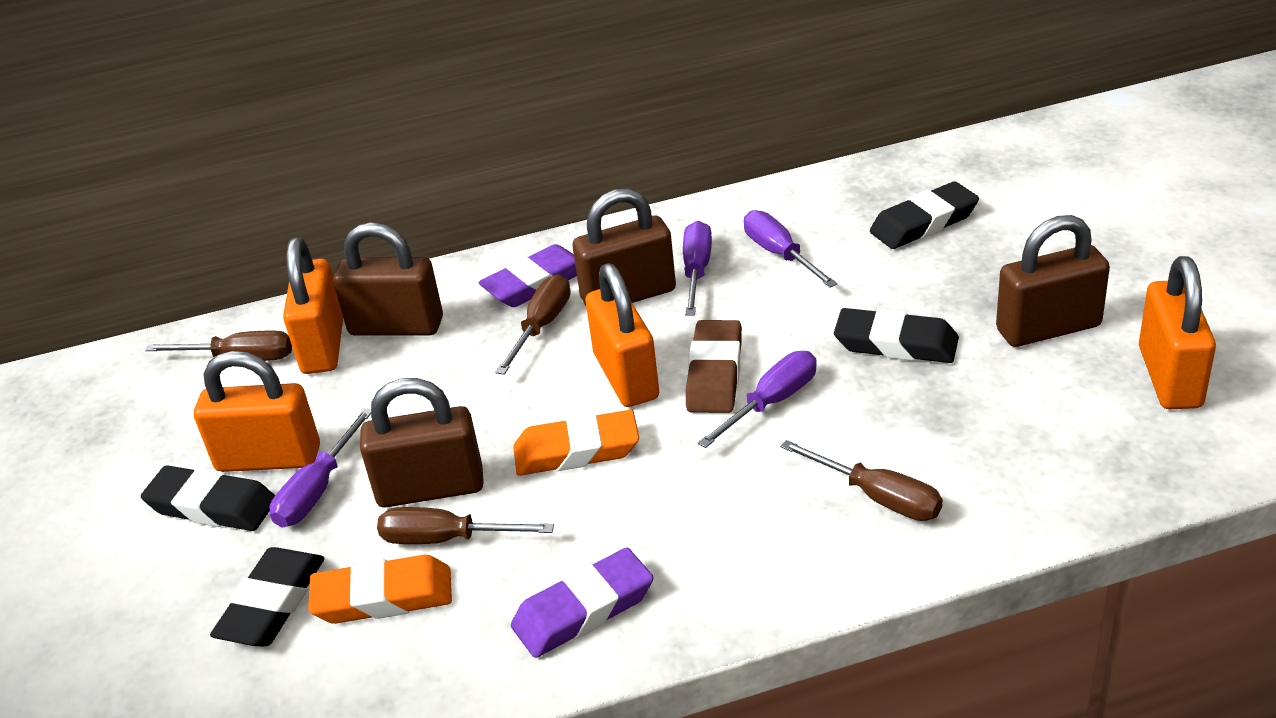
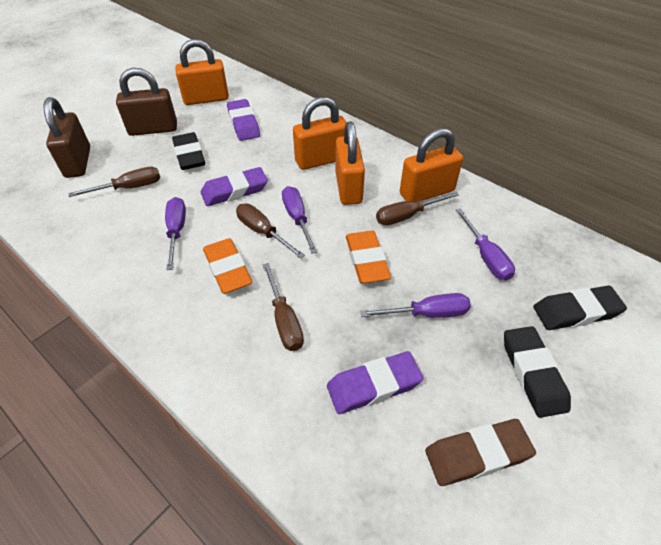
black eraser: [141,465,275,531] [210,547,324,646] [834,308,959,363] [870,181,979,249] = 4 -> [172,132,205,170] [504,326,571,418] [533,286,627,330] = 3
brown padlock: [333,222,443,336] [360,378,484,507] [572,188,676,306] [996,215,1110,347] = 4 -> [43,97,90,178] [116,68,177,136] = 2
purple eraser: [478,244,577,307] [511,548,653,658] = 2 -> [201,167,268,206] [227,99,260,141] [327,351,423,414] = 3

